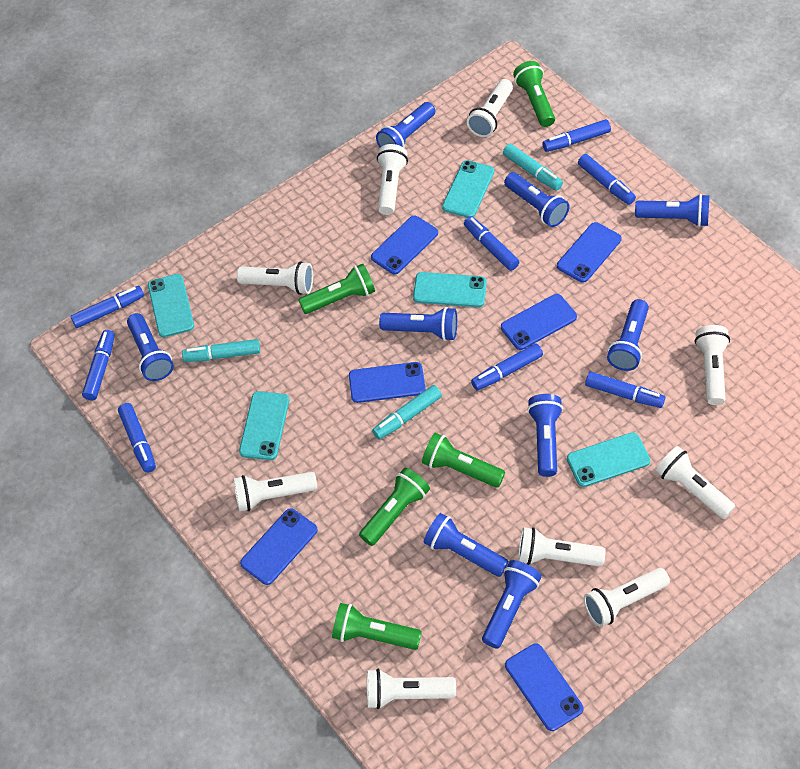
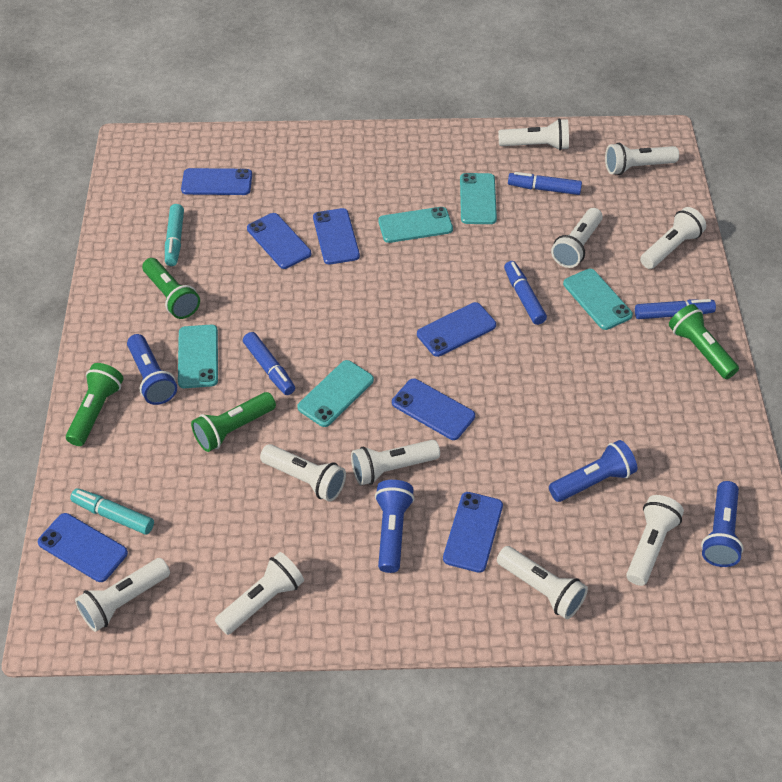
blue flashlight: [127,313,174,381] [376,102,435,148] [379,307,457,341] [424,513,509,577] [482,560,542,649] [504,172,570,227] [527,394,563,477] [607,299,649,371] [635,194,709,227] = 9 -> [127,334,177,405] [375,480,415,573] [549,440,637,502] [701,481,744,567] = 4
blue marker: [71,286,144,328] [82,330,115,400] [118,403,156,473] [464,216,519,271] [471,343,543,390] [543,119,611,152] [578,154,636,205] [585,372,665,408] = 8 -> [243,332,295,395] [504,261,547,325] [508,172,582,195] [635,299,716,319] = 4
blue phone: [240,508,318,585] [349,362,425,403] [371,216,438,274] [501,294,577,350] [505,643,583,731] [557,222,622,283] = 6 -> [38,513,128,582] [181,168,252,195] [247,213,311,269] [313,208,360,265] [392,379,475,440] [417,302,496,357] [443,492,503,573] = 7
green flashlight: [299,264,375,314] [332,603,422,650] [359,468,430,546] [422,433,505,488] [513,61,555,127] = 5 -> [66,363,124,446] [142,258,200,319] [191,392,276,452] [669,304,739,379] = 4
turquoise marker: [182,339,260,362] [372,385,442,440] [503,144,563,191] = 3 -> [70,488,154,534] [165,204,184,266] = 2
white flashlight: [233,472,317,512] [237,261,313,295] [367,669,456,709] [377,144,408,215] [467,79,513,137] [518,527,605,567] [584,568,670,627] [655,446,735,519] [695,325,730,405] = 9 -> [75,558,170,632] [215,552,304,635] [260,444,346,502] [351,440,440,485] [497,546,588,619] [498,118,569,151] [551,208,603,268] [605,143,679,175] [626,495,684,586] [640,207,706,269] = 10

